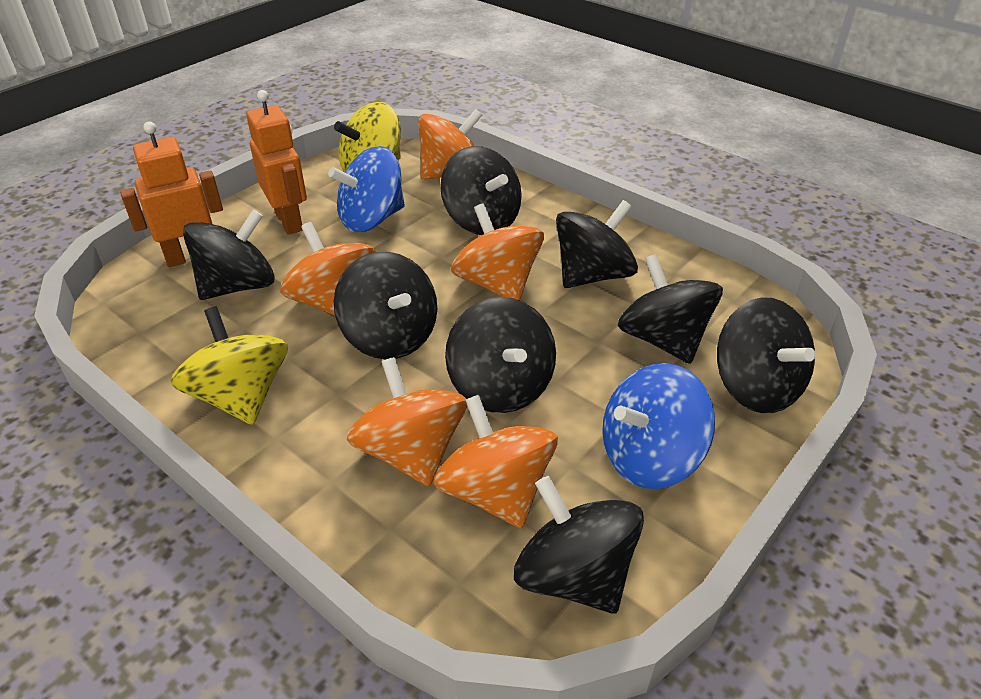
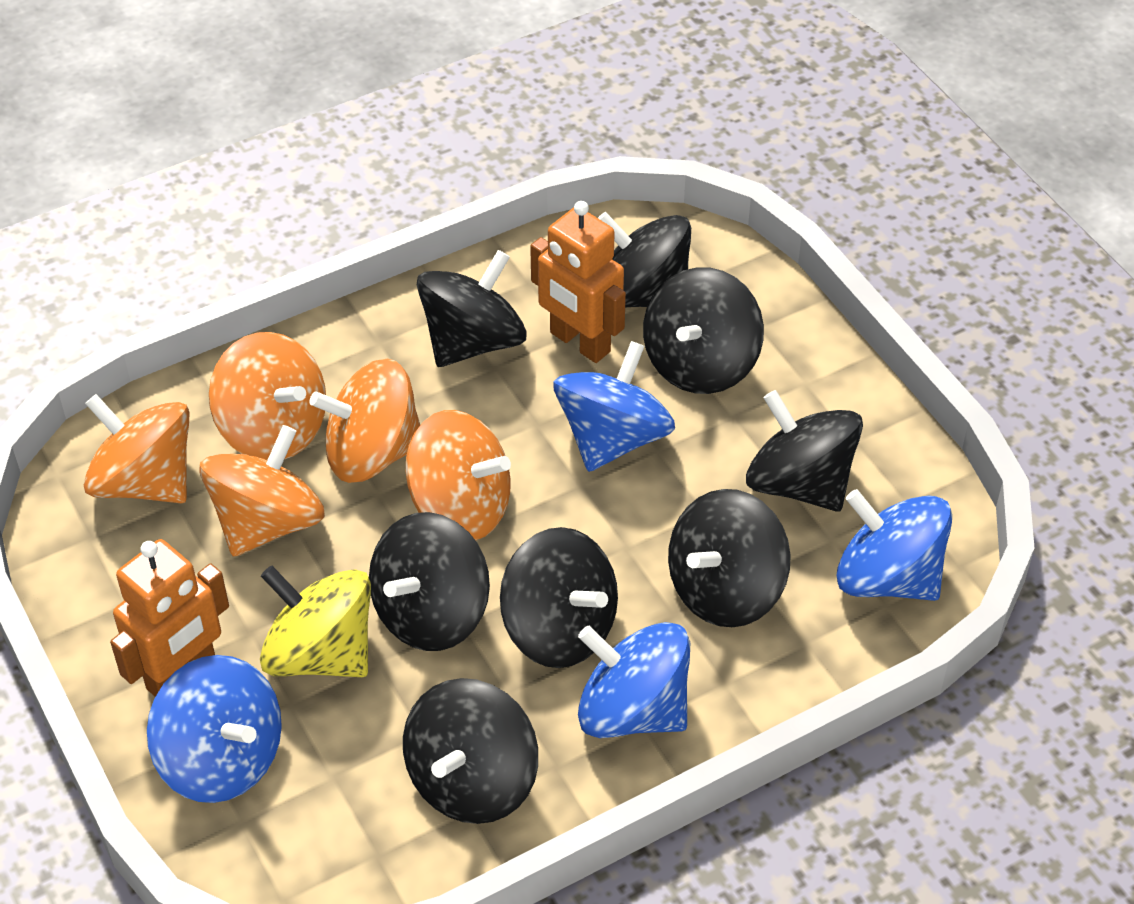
blue spinning top: [328,146,405,232] [602,363,715,489] = 2 -> [147,655,282,803] [554,341,675,472] [578,622,690,738] [837,489,952,601] = 4
yellow spinning top: [171,307,288,425] [334,102,401,172] = 2 -> [260,566,371,677] = 1

